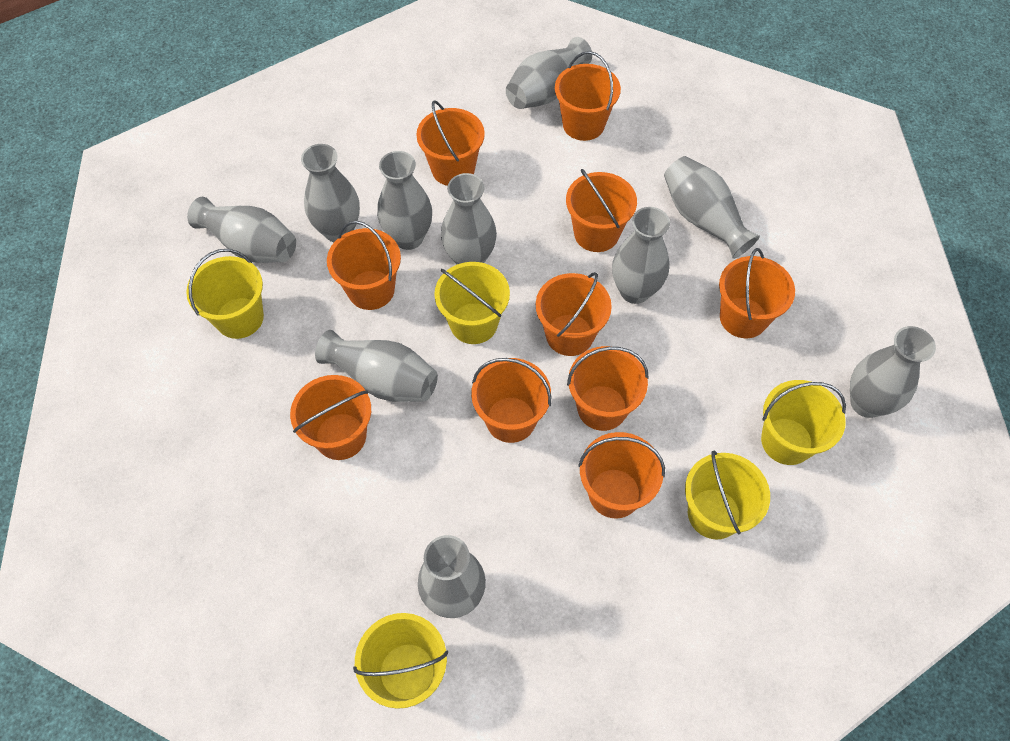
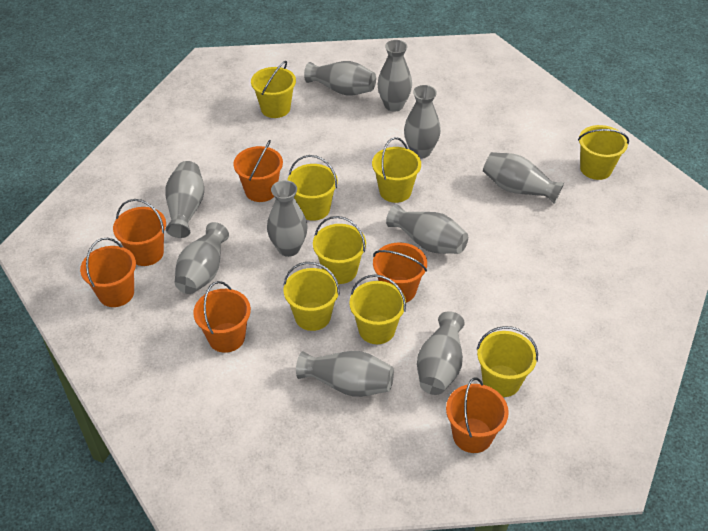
orange bucket: [290,375,371,460] [327,221,401,310] [416,100,485,186] [471,358,551,443] [536,272,612,356] [555,51,621,141] [566,169,637,252] [567,346,649,431] [578,432,665,518] [719,248,795,338] = 10 -> [80,238,136,307] [113,199,166,266] [193,281,251,353] [233,140,283,202] [373,242,427,303] [446,377,509,453] = 6
yellow bucket: [186,249,264,339] [353,613,448,709] [434,262,510,344] [685,450,770,539] [761,380,846,465] = 5 -> [251,61,296,118] [284,262,340,331] [287,155,338,221] [313,216,366,284] [349,274,406,344] [372,137,421,203] [477,326,538,397] [578,125,629,180] = 8

